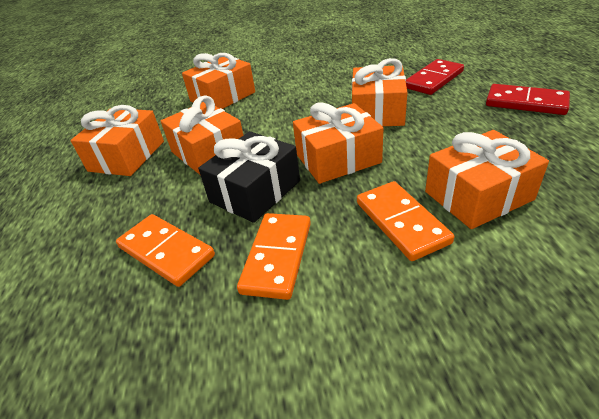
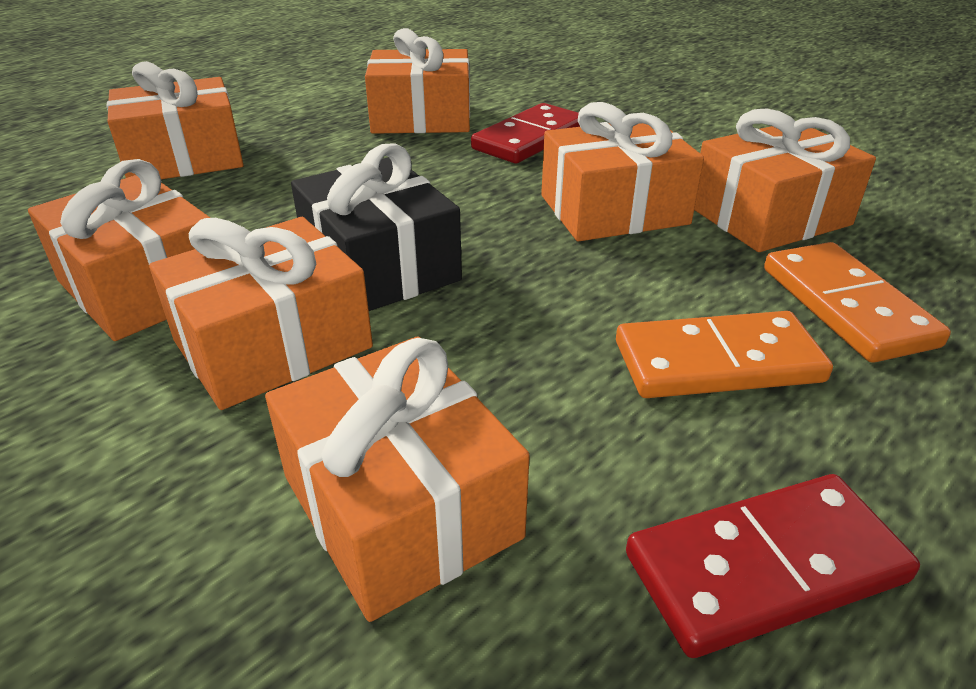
orange domino: [116,214,215,287] [237,213,311,300] [357,181,454,261] = 3 -> [616,311,833,398] [764,242,951,363] = 2
orange gift: [71,105,164,176] [161,95,243,175] [182,53,255,109] [293,102,383,184] [352,58,408,126] [425,130,549,229] = 6 -> [28,159,210,341] [107,61,244,179] [149,217,373,410] [265,337,530,622] [365,28,470,134] [541,102,704,242] [694,109,876,252] = 7

